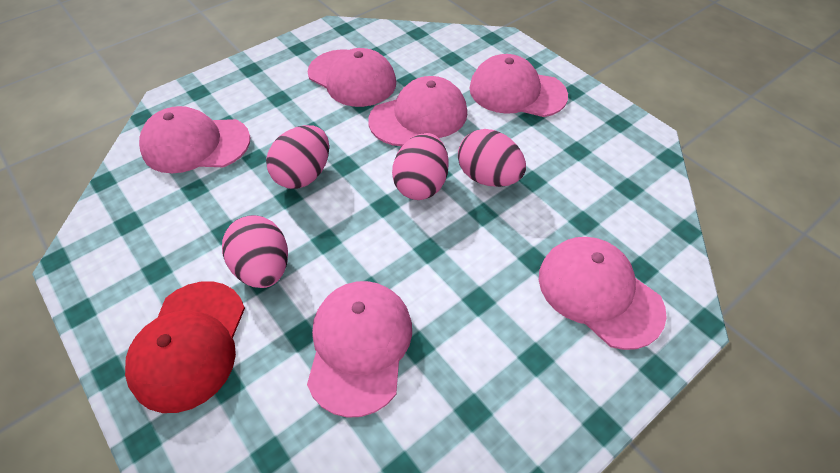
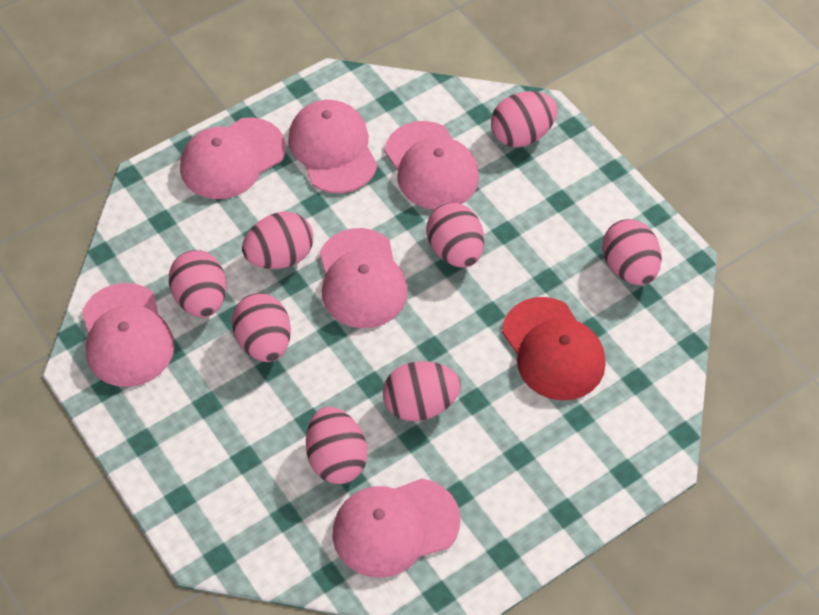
pink egg: [222,215,288,288] [266,125,329,189] [392,133,449,200] [458,129,526,187] = 4 -> [169,250,226,318] [232,293,291,362] [242,211,313,269] [306,407,367,484] [383,361,461,421] [426,203,484,268] [491,91,557,147] [602,219,662,285] = 8

